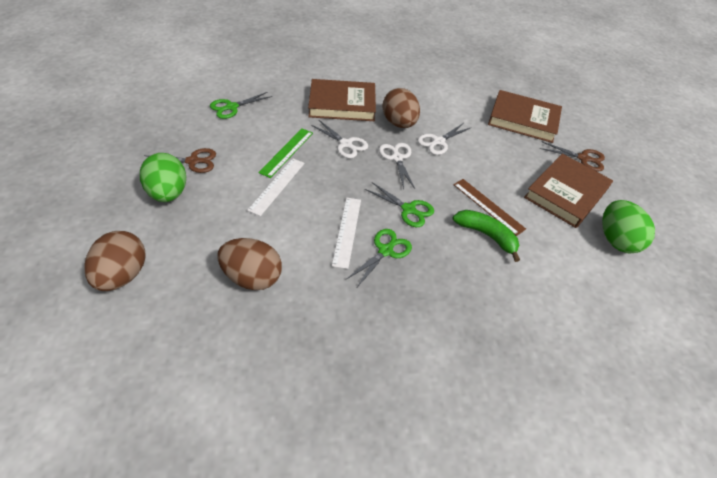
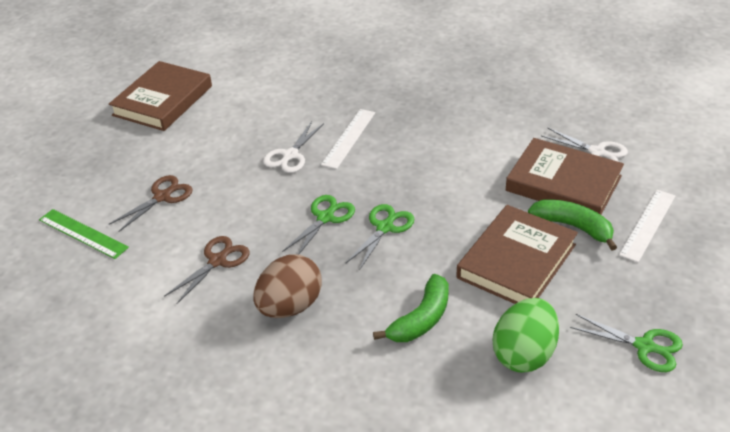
brown egg: [84,231,146,291] [218,238,282,290] [382,88,420,128] = 3 -> [253,254,322,318] = 1
brown ruler: [453,179,526,236] = 1 -> none = 0
green banana: [453,210,520,262] = 1 -> [373,274,449,342] [528,199,617,251] = 2
green egg: [140,153,186,202] [602,200,655,253] = 2 -> [493,298,559,373] = 1
white scissors: [311,120,368,158] [379,143,415,189] [418,123,472,155] = 3 -> [263,121,324,173] [541,128,628,162] = 2

